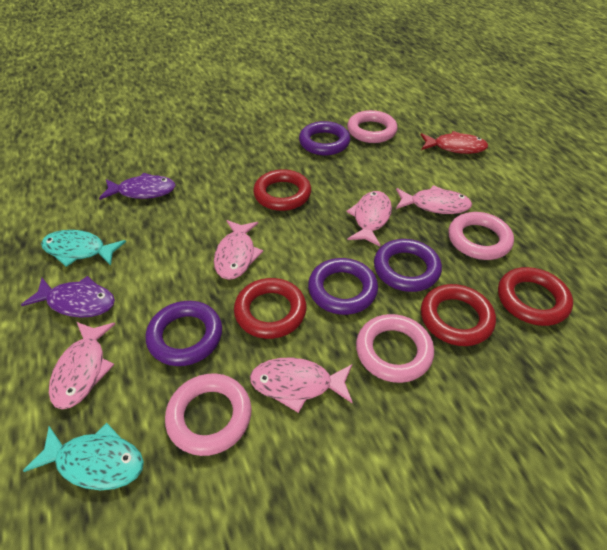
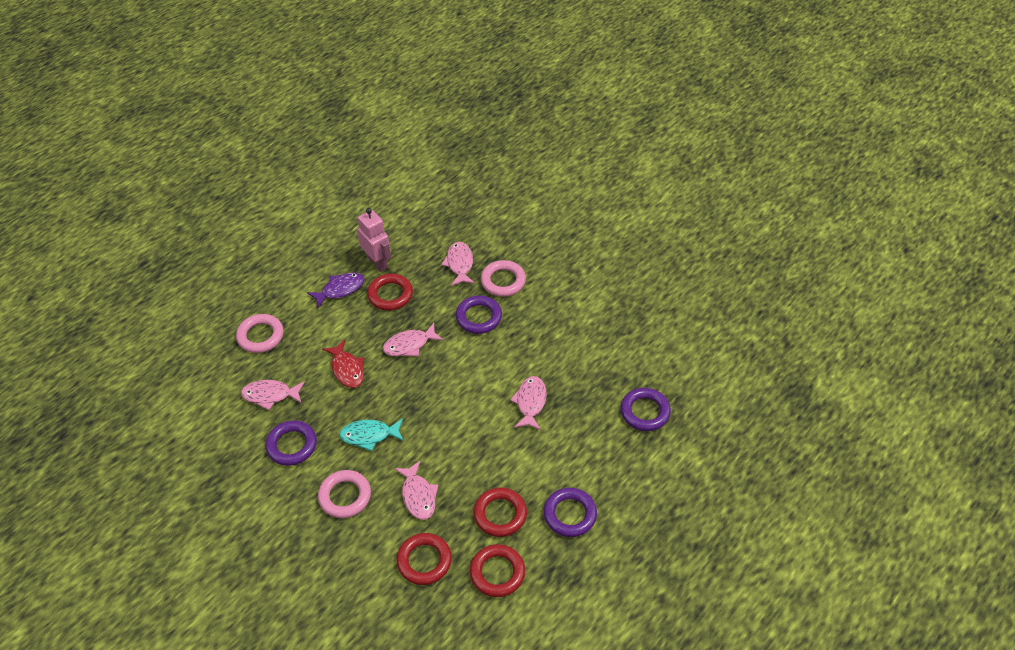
pink ring: [165,373,252,456] [347,110,398,143] [356,314,434,383] [448,212,514,260] = 4 -> [236,314,283,353] [318,470,371,518] [481,260,526,297] = 3
pink robot: none = 0 -> [357,208,391,272] = 1
purple fish: [21,276,115,318] [99,173,176,200] = 2 -> [307,272,364,308] = 1
turquoise fish: [23,423,144,490] [41,230,126,267] = 2 -> [339,418,404,451] = 1

